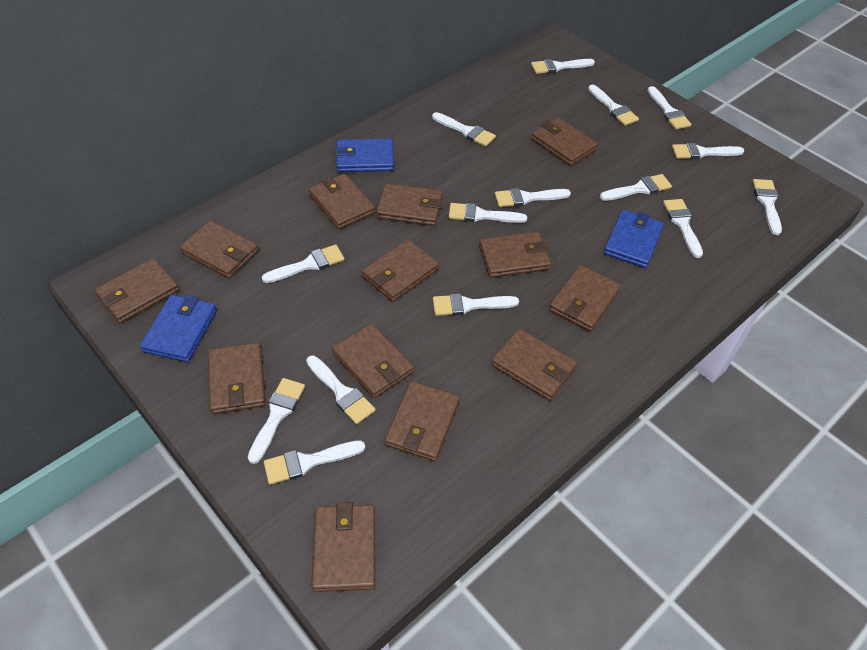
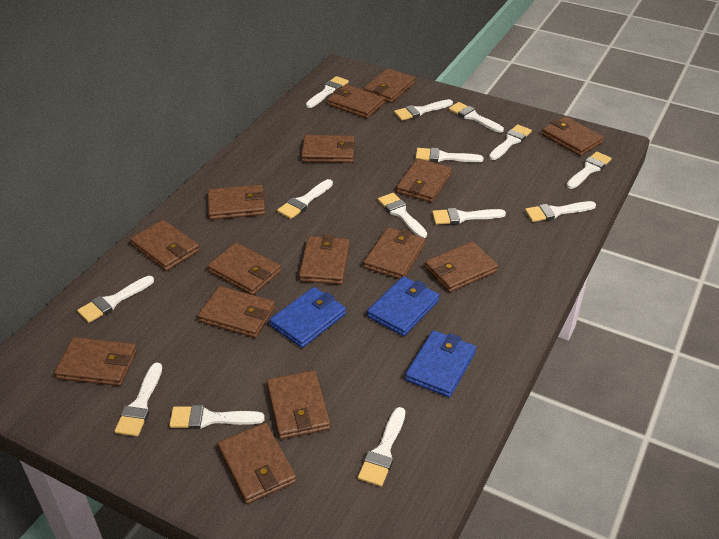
brown wallet: [94,258,179,323] [180,220,259,278] [208,343,266,414] [309,174,375,229] [311,502,375,592] [332,323,414,398] [362,239,439,302] [377,183,443,226] [385,381,460,462] [479,232,551,278] [491,328,577,401] [531,118,598,166] [549,265,621,331] = 13 -> [54,337,137,386] [130,220,200,271] [198,286,275,338] [207,243,281,295] [208,185,265,220] [218,423,297,504] [267,370,330,439] [299,234,350,284] [301,135,356,163] [328,84,385,118] [363,68,415,103] [364,227,425,279] [396,158,452,202] [425,241,498,292] [542,116,604,156] = 15
white brush: [248,378,305,464] [261,245,345,283] [264,440,365,485] [306,355,376,424] [432,112,496,147] [433,294,519,316] [449,203,527,223] [495,188,571,207] [531,59,595,74] [588,85,639,126] [600,174,672,201] [647,86,691,130] [663,199,703,258] [672,143,744,159] [752,179,782,235] = 15 -> [77,276,154,323] [115,363,162,436] [169,405,265,429] [277,179,333,219] [306,76,349,108] [358,407,405,487] [378,193,427,238] [394,99,453,121] [416,148,484,162] [432,208,506,225] [449,102,504,133] [489,124,532,160] [525,201,596,222] [567,152,612,189] = 14

